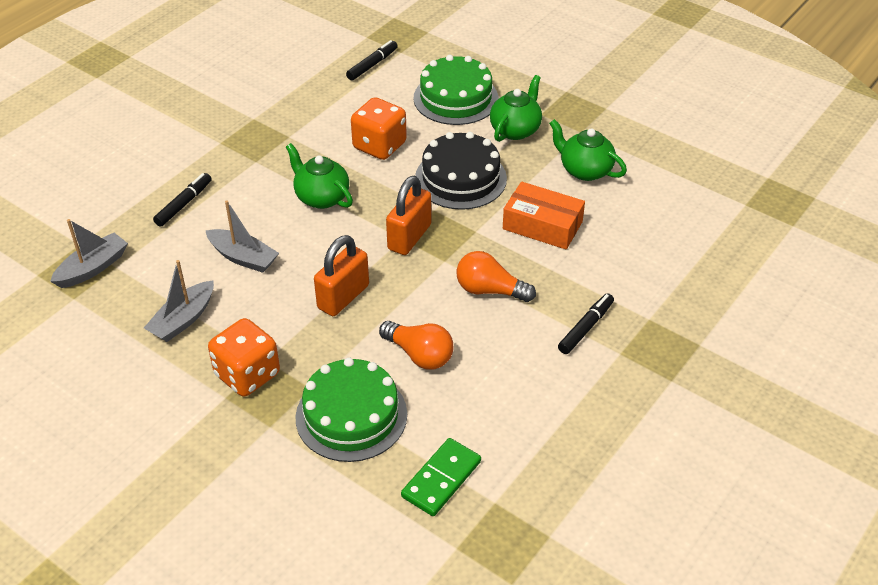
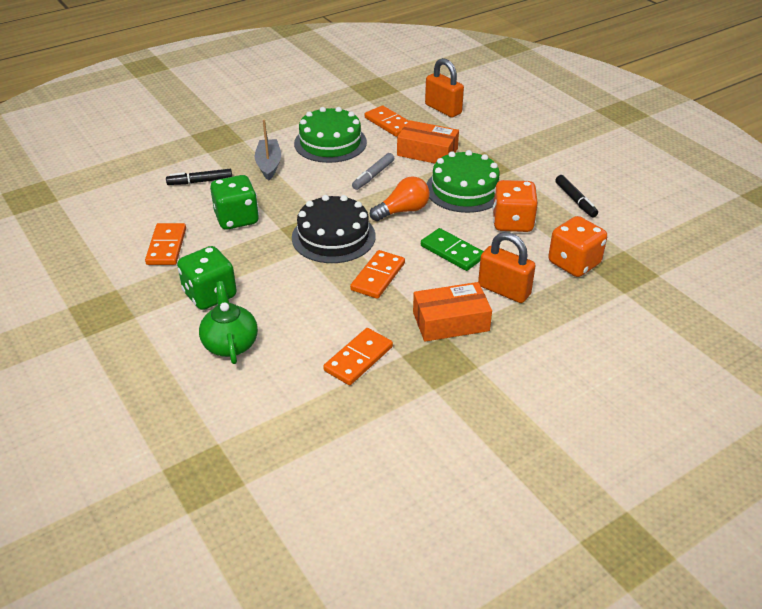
black marker: [153,173,212,227] [346,40,398,81] [558,293,614,354] = 3 -> [166,169,232,185] [555,175,598,217] = 2
green dice: none = 0 -> [177,246,237,310] [210,175,259,230] = 2
green teapot: [286,143,353,209] [490,75,542,142] [549,119,627,181] = 3 -> [199,281,258,364] = 1
grey boat: [50,219,128,288] [144,260,214,342] [206,200,279,273] = 3 -> [255,119,281,181] = 1
grey marker: none = 0 -> [352,153,394,190] = 1
orange box: [503,182,585,249] = 1 -> [397,120,459,163] [413,282,492,342] = 2
orange domino: none = 0 -> [145,223,186,265] [323,328,393,385] [350,250,405,299] [365,105,409,137] = 4
orange light bulb: [379,321,453,370] [457,251,536,302] = 2 -> [370,176,430,221] = 1

